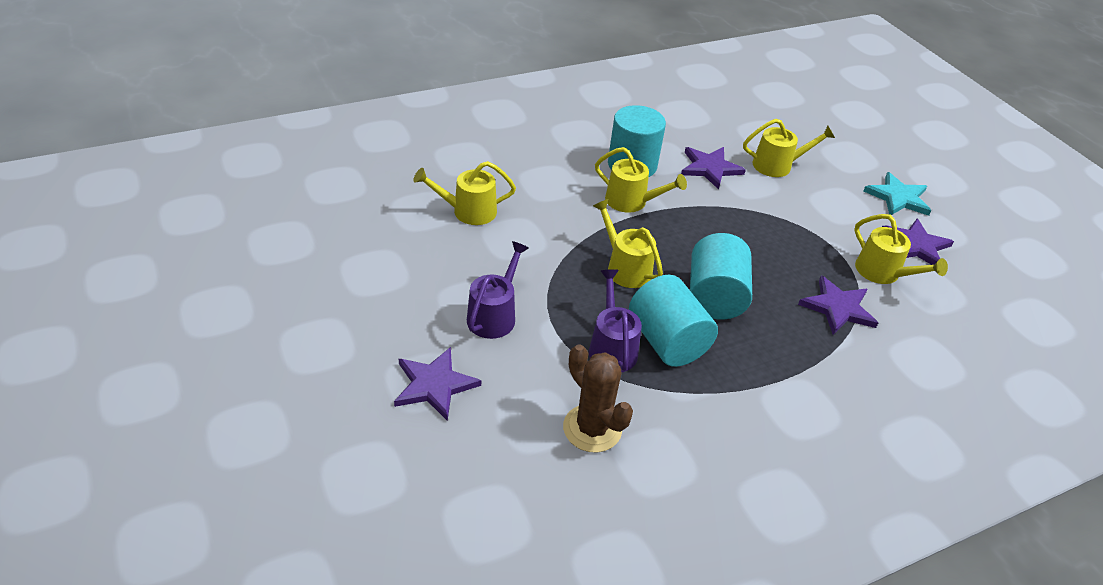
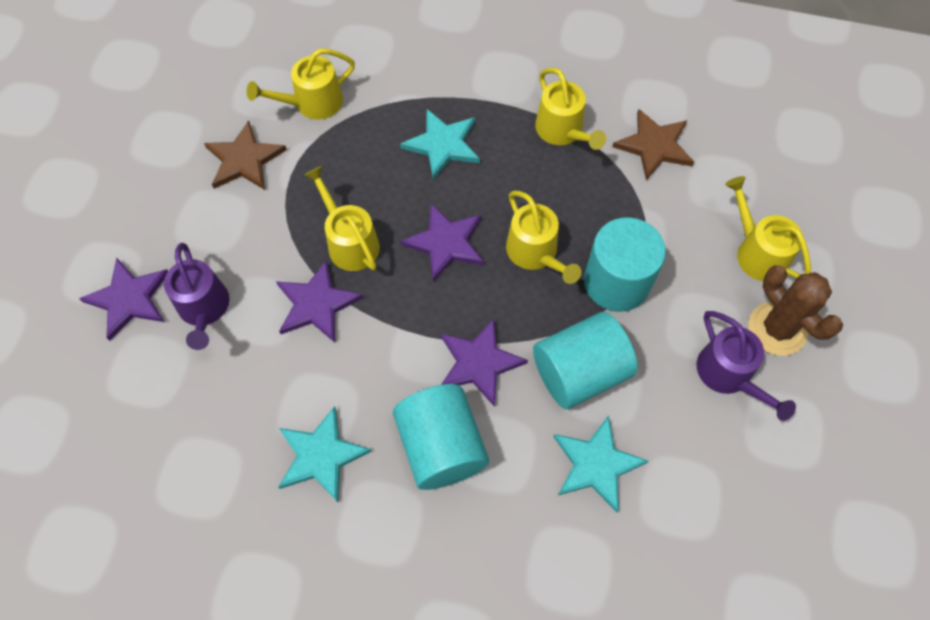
brown star: none = 0 -> [204,120,287,190] [612,109,694,180] = 2
turquoise star: [863,172,931,216] = 1 -> [278,406,372,502] [400,109,480,180] [553,415,648,513] = 3

